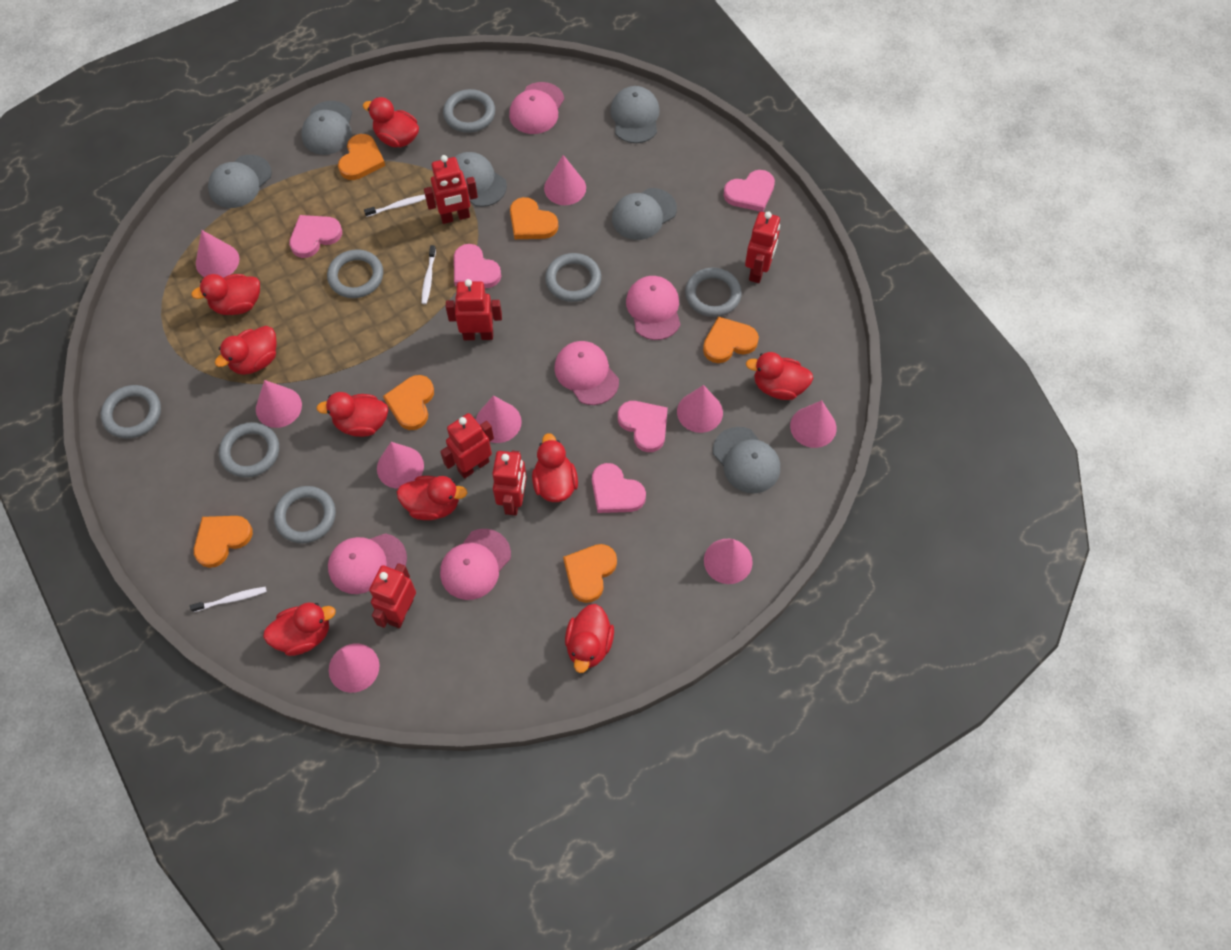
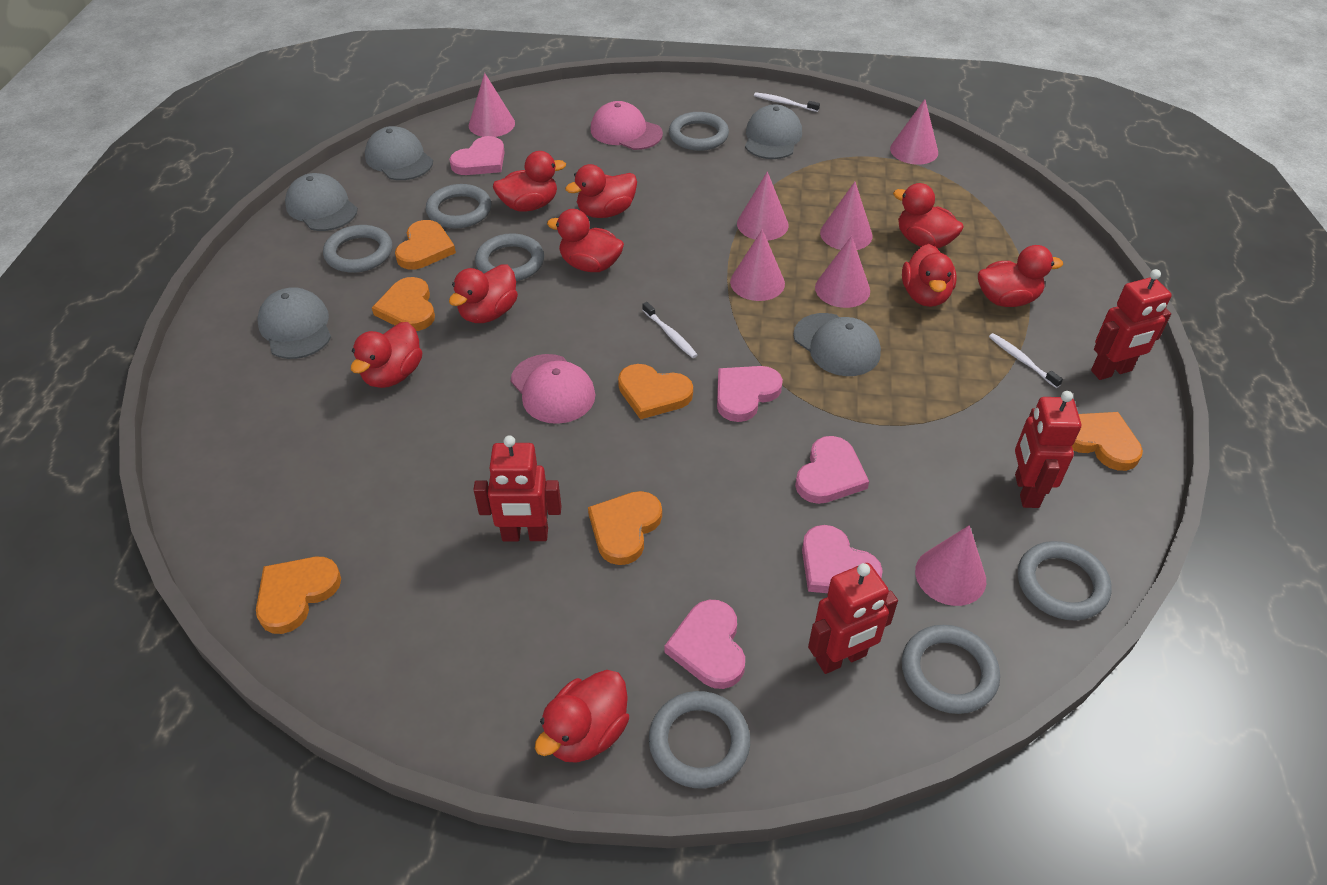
grey cap: [208,155,272,208] [301,101,352,155] [455,152,507,207] [610,86,660,143] [612,188,677,240] [713,427,780,493] = 6 -> [257,287,331,359] [285,173,358,231] [365,126,433,180] [745,104,802,159] [793,313,881,376] = 5
pink cap: [328,533,407,594] [440,529,511,600] [509,82,564,134] [554,341,619,405] [626,276,680,340] = 5 -> [511,354,595,424] [590,101,663,150] = 2
pink cone: [196,230,239,278] [256,380,302,428] [329,644,379,693] [377,442,424,489] [476,395,522,443] [544,155,586,205] [677,385,723,433] [704,539,753,584] [790,400,837,448] = 9 -> [469,73,515,137] [730,229,785,301] [737,171,789,241] [815,236,870,308] [820,182,873,250] [890,99,938,165] [915,525,986,606] = 7
red robot: [369,563,416,628] [424,155,478,224] [440,413,494,479] [446,279,502,340] [492,451,527,516] [745,212,780,283] = 6 -> [473,435,561,541] [808,563,898,674] [1015,391,1081,508] [1091,269,1172,380] = 4

